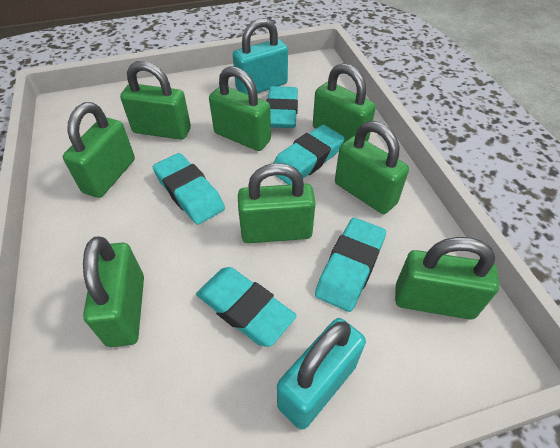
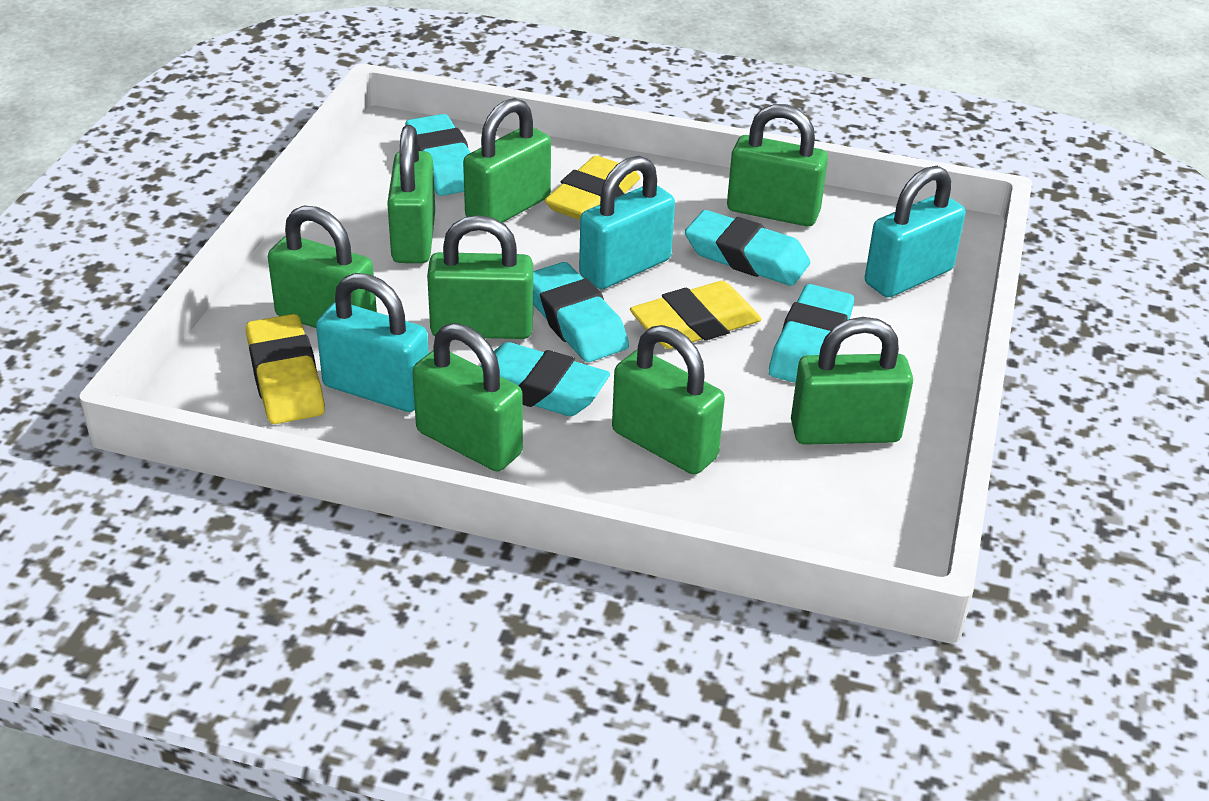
turquoise padlock: [233,18,288,94] [277,318,366,430] = 2 -> [316,273,429,412] [579,156,675,289] [865,166,966,298] = 3
yellow eraser: none = 0 -> [246,314,325,424] [545,156,640,220] [630,281,761,349] = 3

